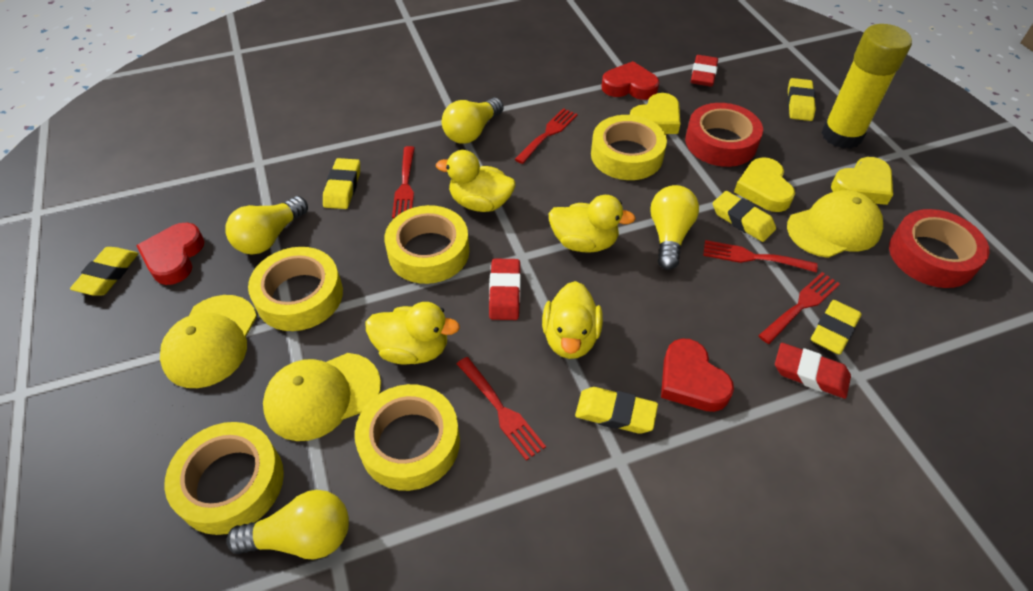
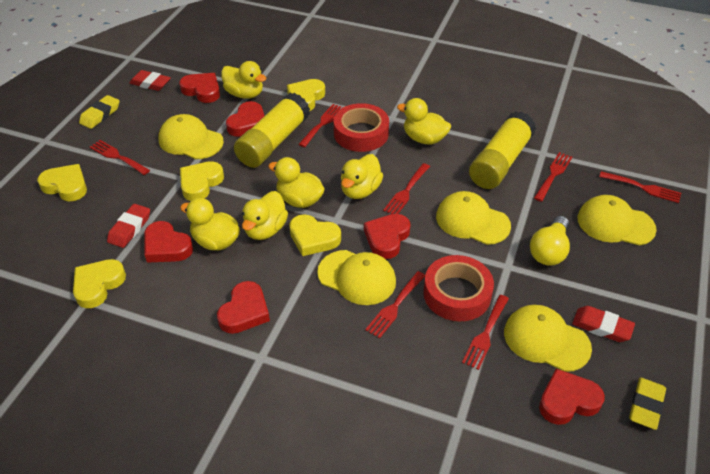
red fork: [392,146,415,218] [457,357,546,461] [515,108,578,164] [703,240,817,273] [758,272,840,344] = 5 -> [90,140,150,175] [298,104,343,147] [365,271,425,338] [383,163,430,214] [462,295,509,370] [534,152,572,202] [599,171,681,203] = 7
red heart: [136,223,205,285] [601,61,659,100] [661,339,734,412] = 3 -> [144,221,193,263] [179,73,220,103] [217,281,270,334] [226,101,264,137] [364,214,411,259] [539,369,605,425] = 6
yellow cap: [160,295,257,388] [263,353,381,441] [787,190,883,258] = 3 -> [158,114,224,159] [317,250,396,305] [436,191,511,245] [504,305,592,372] [578,195,657,245] = 5
yellow duck: [366,302,460,365] [436,150,515,212] [542,281,603,359] [548,195,636,253] = 4 -> [180,198,240,250] [221,61,266,99] [242,191,288,240] [268,157,325,208] [341,154,383,199] [397,98,451,145] = 6
yellow eraser: [70,247,139,296] [323,158,360,209] [575,387,658,434] [713,191,776,242] [787,78,816,121] [811,300,862,354] = 6 -> [79,95,120,129] [629,377,666,430] = 2
yellow glue stick: [821,24,912,149] = 1 -> [234,93,310,168] [469,111,536,189] = 2
yellow heart: [630,93,680,134] [734,157,795,212] [831,157,893,205] = 3 -> [37,164,87,201] [73,259,126,308] [180,161,224,201] [287,79,325,111] [289,214,341,256] = 5
yellow light bulb: [225,196,308,254] [226,490,349,559] [442,98,504,144] [650,185,699,270] = 4 -> [530,216,570,266] = 1
yellow tape: [164,422,284,535] [248,247,343,331] [355,384,460,491] [384,205,469,284] [591,115,667,180] = 5 -> none = 0

